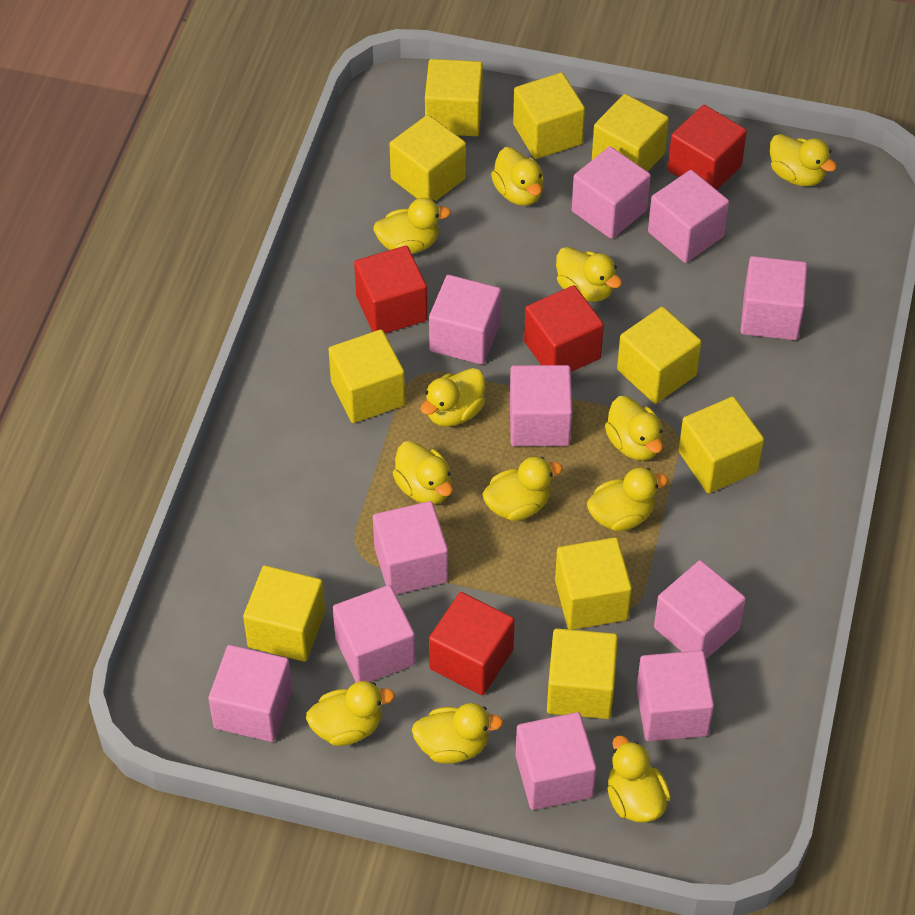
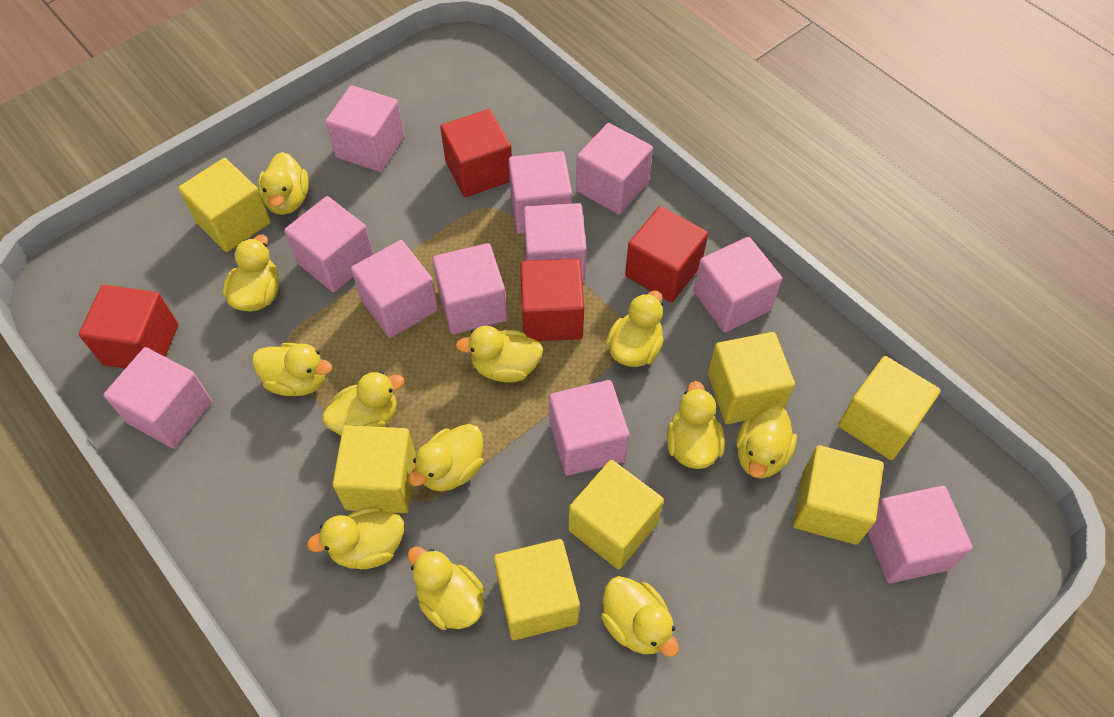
yellow cube: [243,565,325,662] [329,330,405,423] [390,115,466,202] [425,59,483,136] [513,72,585,159] [547,628,618,719] [555,537,632,630] [592,94,669,172] [617,307,701,404] [678,397,764,493] = 10 -> [179,158,271,252] [333,425,416,513] [494,539,580,640] [569,460,664,569] [708,332,795,424] [793,445,884,545] [838,356,941,460] = 7

